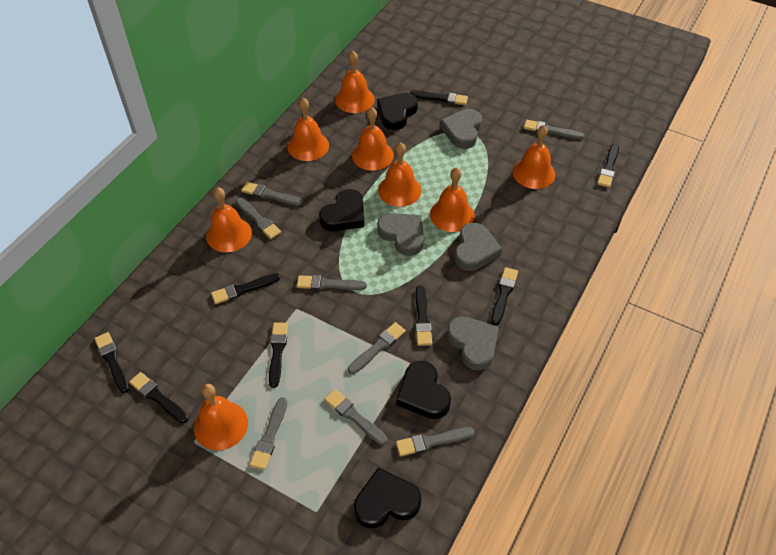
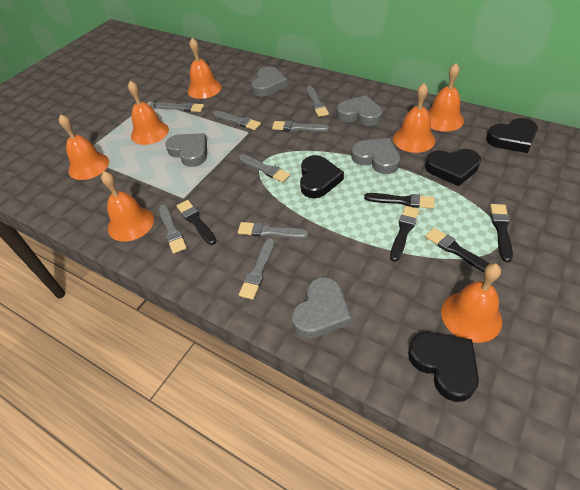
black brush: [94,332,129,393] [129,372,189,423] [211,273,280,304] [269,322,288,388] [410,90,468,105] [415,285,432,346] [491,267,518,325] [597,143,619,188] = 8 -> [177,200,216,245] [364,193,434,209] [390,206,419,262] [425,228,490,272] [490,204,513,262] = 5
grey heart: [377,213,424,256] [440,109,482,149] [447,316,499,370] [454,223,502,271] = 4 -> [166,133,207,167] [251,67,288,97] [292,277,351,338] [337,95,382,126] [351,138,400,174] = 5
orange bell: [194,384,248,450] [206,187,252,252] [288,98,329,161] [335,51,375,113] [352,107,394,171] [378,142,422,207] [430,167,474,232] [512,125,555,189] = 8 -> [59,114,109,180] [101,171,154,242] [128,81,169,145] [187,38,222,99] [393,83,435,153] [428,63,464,132] [441,263,502,343] = 7

